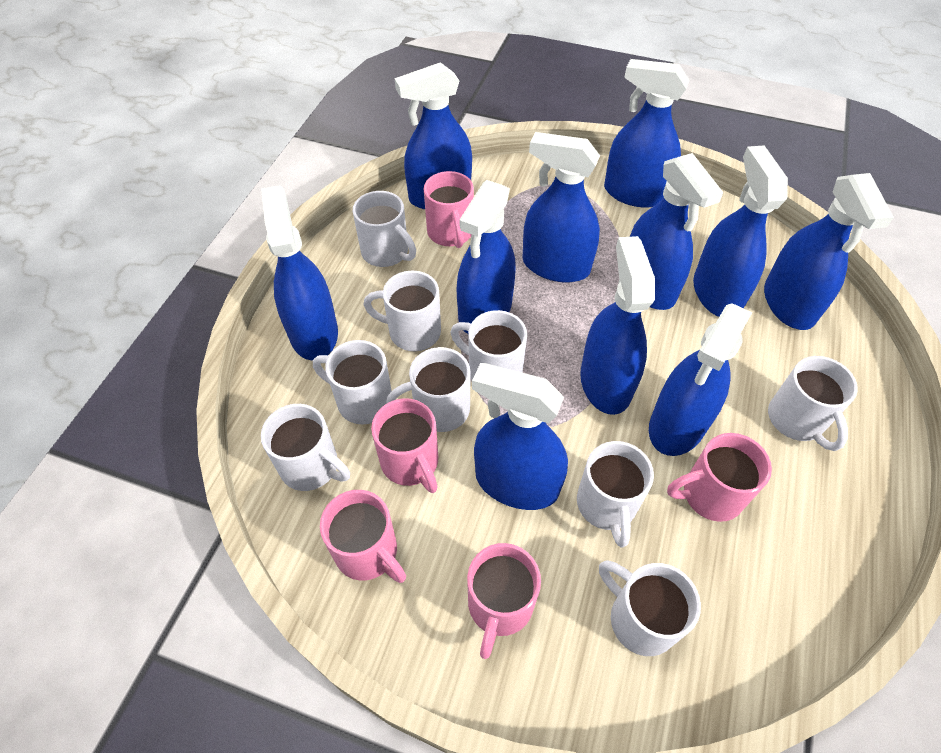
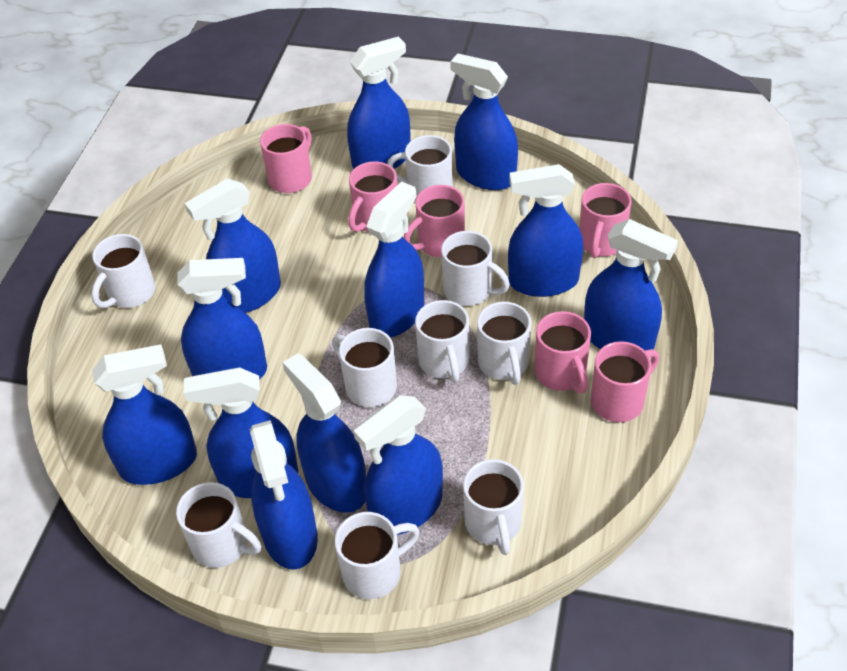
blue spray bottle: [261,185,338,361] [395,62,472,209] [456,180,516,334] [472,363,568,510] [522,132,600,283] [580,236,655,415] [604,59,690,208] [630,153,723,310] [649,303,752,456] [693,146,788,317] [764,173,894,330] = 11 -> [92,344,197,485] [178,258,267,379] [184,178,281,313] [184,367,298,498] [250,420,318,570] [282,353,366,513] [347,36,410,169] [354,395,443,535] [364,181,424,337] [450,54,518,190] [508,164,583,297] [584,219,678,350] = 12
pink mug: [320,490,406,583] [371,399,438,493] [424,171,474,248] [467,543,541,659] [667,433,772,522] = 5 -> [260,124,312,193] [348,161,397,232] [404,185,465,257] [534,311,591,394] [579,183,632,258] [591,341,659,422] = 6

